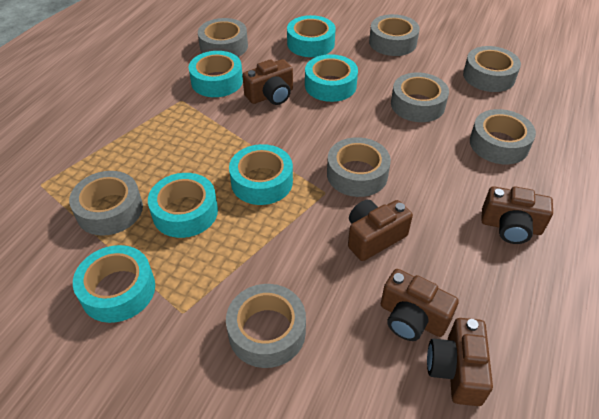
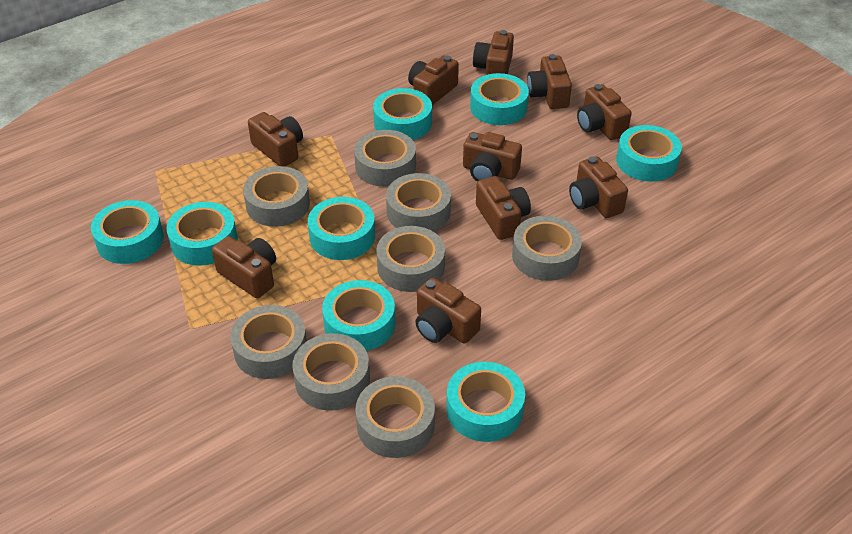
brown camera: [242,59,293,105] [348,200,413,261] [381,269,459,341] [427,318,493,406] [481,186,553,244] = 5 -> [212,236,276,298] [248,112,303,167] [408,55,459,105] [415,278,481,343] [463,132,522,182] [473,30,514,75] [476,176,531,240] [527,54,572,109] [569,156,628,218] [577,84,632,140] = 10
turquoise tape: [73,245,155,323] [148,173,218,238] [188,51,243,97] [229,144,293,205] [287,15,336,57] [305,54,358,102] = 6 -> [91,200,164,264] [166,202,238,266] [308,197,375,260] [322,280,395,351] [373,88,432,140] [446,362,525,442] [470,73,529,125] [616,125,682,182] = 8

